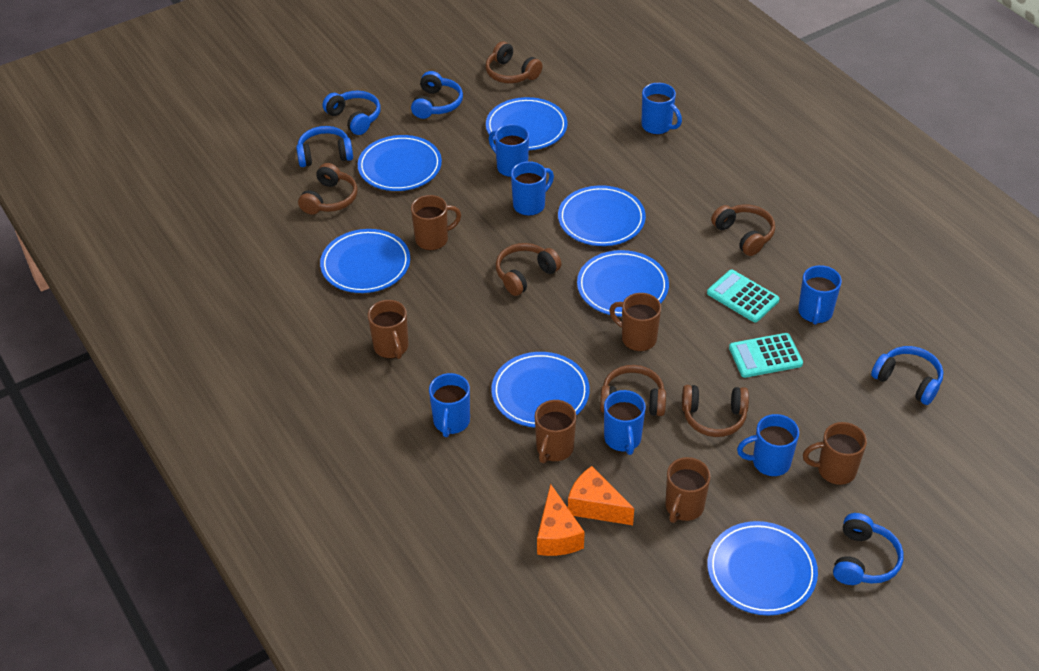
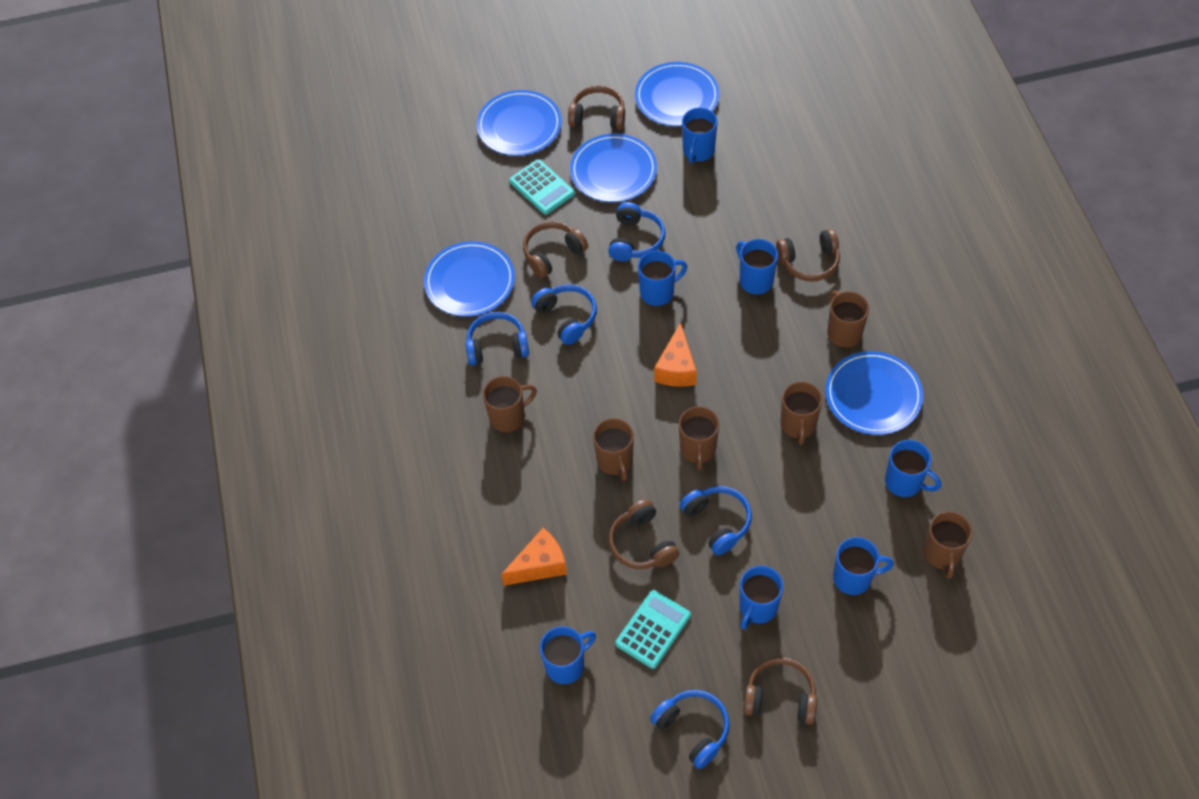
blue plate: [320,229,410,293] [358,135,442,191] [486,97,568,150] [491,352,590,428] [558,185,646,246] [577,250,669,317] [707,521,818,616] = 7 -> [424,241,515,316] [477,90,562,156] [570,133,657,202] [635,62,720,126] [825,351,923,435] = 5
brown headphones: [298,163,357,215] [485,41,542,83] [496,243,562,296] [600,365,666,416] [682,385,749,437] [711,204,775,256] = 6 -> [523,221,588,278] [568,85,625,130] [609,499,680,569] [743,657,817,725] [776,229,840,281] = 5

